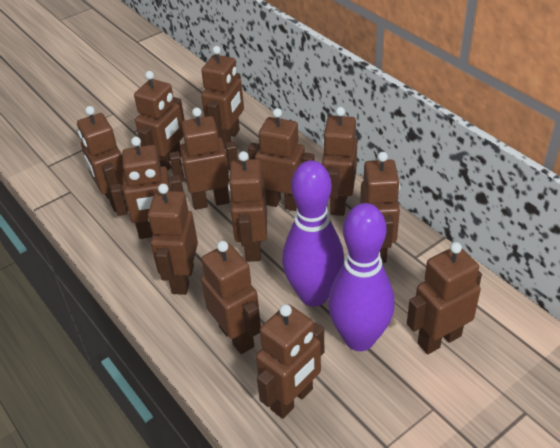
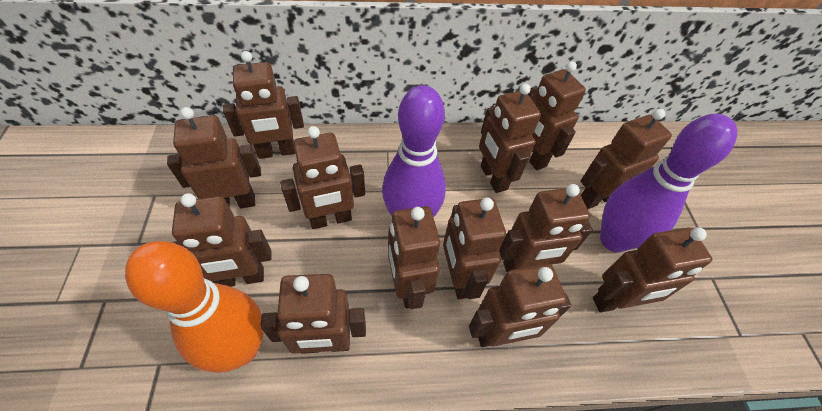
orange bowling pin: none = 0 -> [125,241,264,373] = 1

